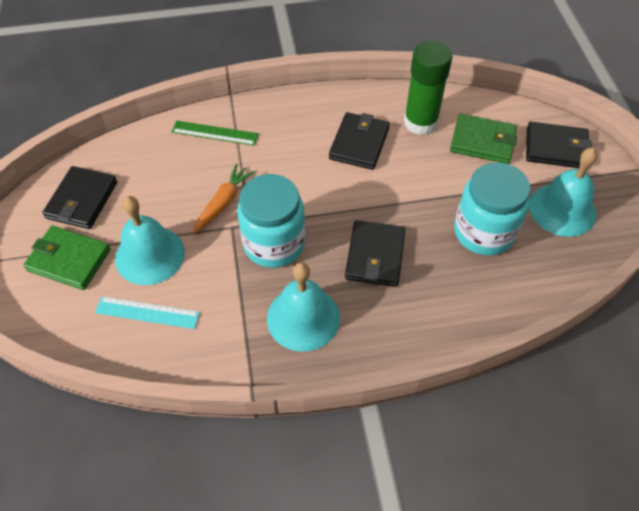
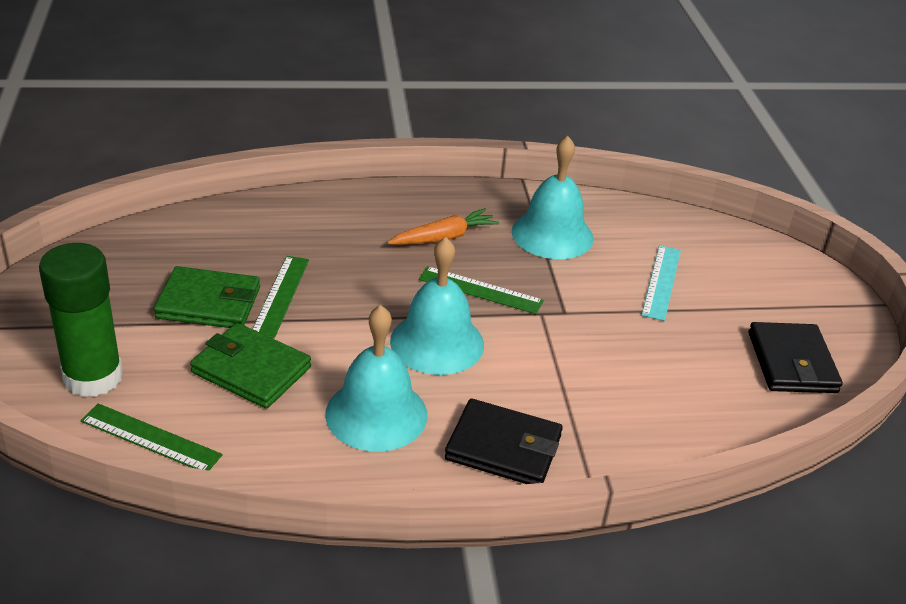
black wallet: [42,166,117,229] [329,112,390,170] [345,220,405,287] [526,122,592,168] = 4 -> [445,399,563,484] [748,322,843,393] = 2
green ruler: [172,121,259,146] = 1 -> [80,404,223,470] [253,256,309,338] [419,266,544,314] = 3
turquoise jar: [237,174,305,268] [454,162,531,256] = 2 -> none = 0

